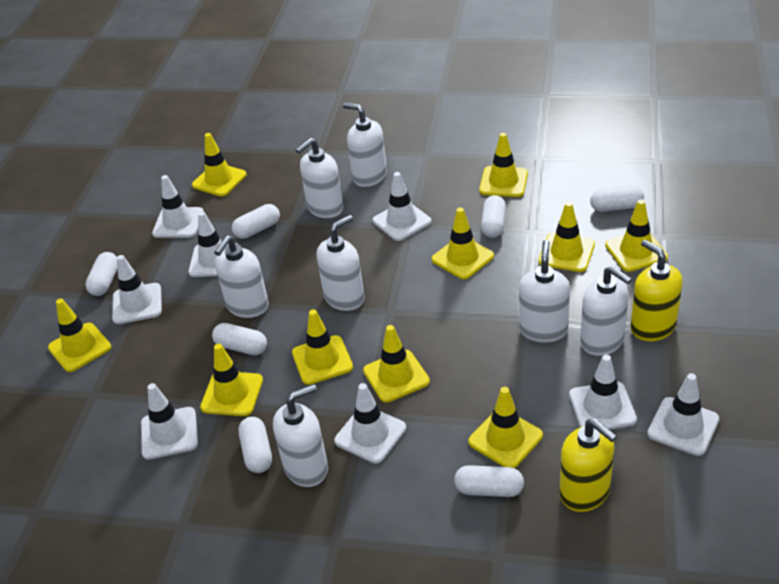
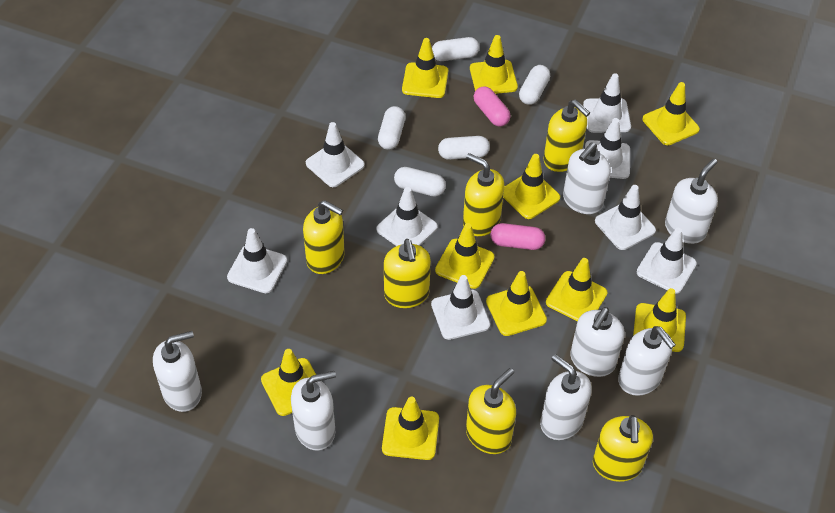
pink capsule: none = 0 -> [474,86,511,127] [491,223,545,250] = 2
white capsule: [85,252,118,296] [212,323,267,355] [232,204,280,239] [238,417,272,473] [454,465,524,497] [481,195,506,238] [590,186,644,212] = 7 -> [378,106,406,150] [394,167,446,197] [432,37,480,61] [438,136,490,160] [519,65,550,105] = 5
yellow soap dispenser: [559,418,617,512] [630,240,683,341] = 2 -> [303,200,345,274] [384,239,431,308] [463,153,505,236] [466,368,516,454] [544,99,590,172] [593,415,653,482] = 6

